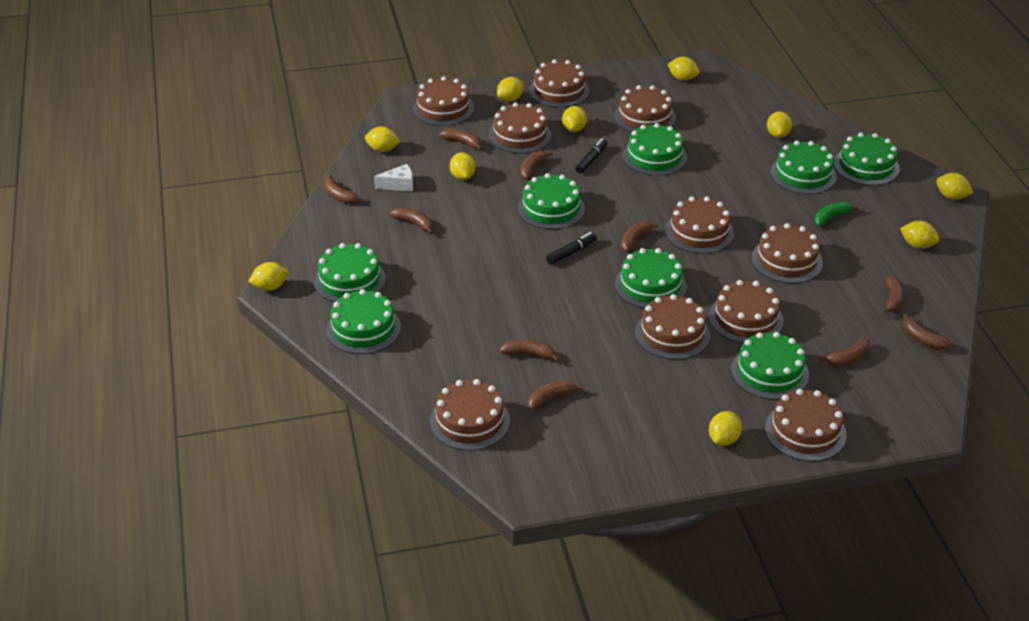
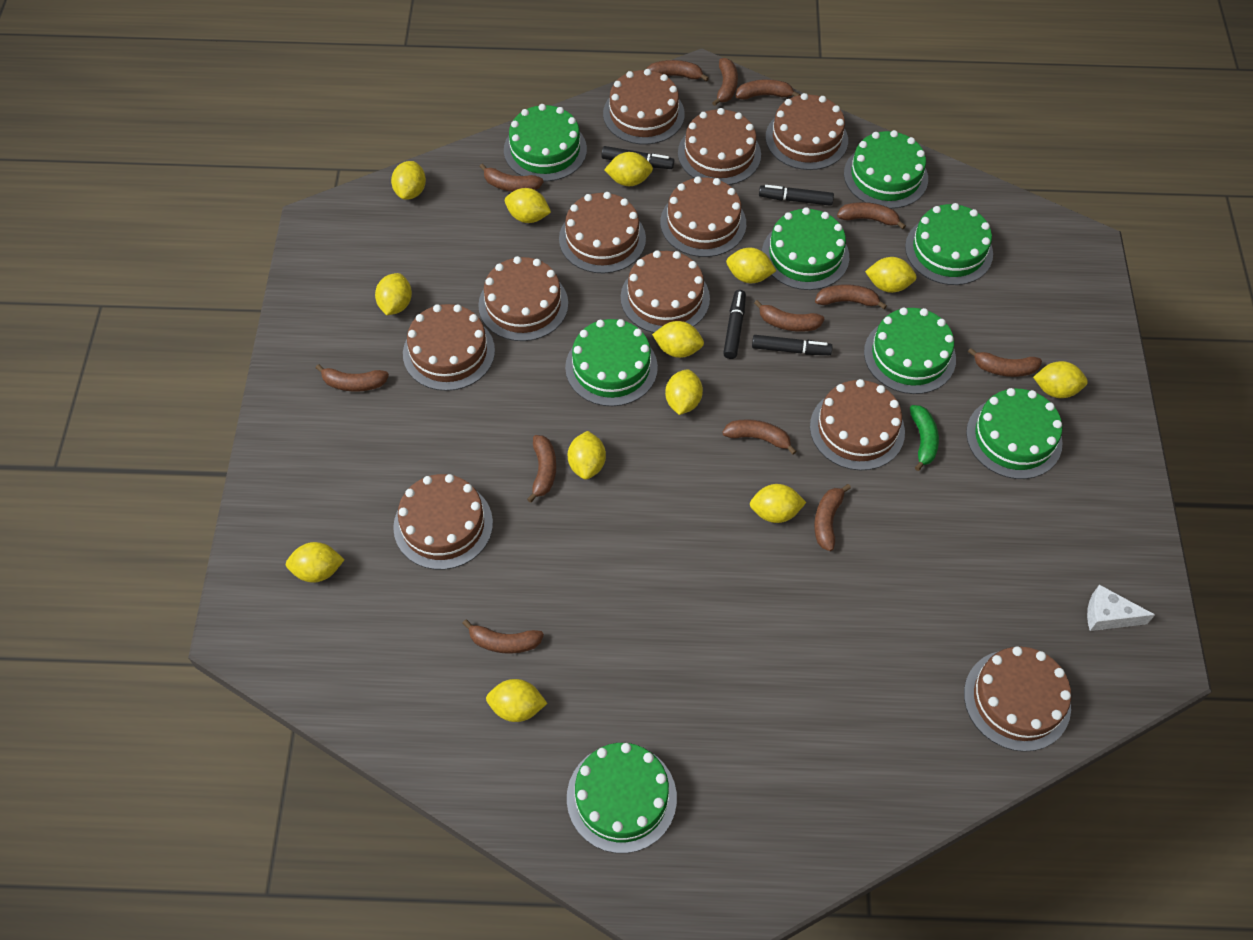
black marker: [546,232,597,265] [575,138,607,174] = 2 -> [601,146,674,169] [723,290,746,359] [752,335,833,355] [759,185,834,206] = 4
brown banana: [324,175,359,204] [390,208,433,234] [439,129,482,151] [500,340,560,362] [520,151,553,179] [528,380,583,410] [621,222,658,252] [819,337,870,366] [882,275,904,314] [903,313,952,350] = 10 -> [316,364,389,392] [462,619,544,654] [480,164,544,192] [527,435,556,503] [647,60,709,82] [712,58,738,106] [722,419,797,455] [736,79,800,100] [754,300,824,332] [814,484,851,551] [815,284,887,309] [837,202,906,229] [968,348,1042,377] = 13
brown cake: [413,76,474,126] [430,379,510,451] [489,102,552,153] [529,59,589,107] [614,85,676,132] [635,294,710,360] [665,196,734,254] [709,280,783,343] [752,223,823,283] [765,389,847,461] = 10 -> [393,474,493,570] [403,304,495,391] [478,256,568,341] [559,192,646,273] [603,69,685,145] [621,250,710,333] [660,176,746,257] [678,108,761,185] [766,93,848,170] [810,379,905,470] [964,646,1071,752] = 11
yellow lemon: [248,262,288,291] [365,127,400,152] [450,152,476,180] [497,77,524,102] [562,106,587,132] [667,57,699,81] [709,411,742,446] [767,111,792,138] [900,221,939,249] [936,173,973,200] = 10 -> [286,542,344,583] [375,273,412,315] [391,161,426,200] [486,679,547,722] [505,188,551,223] [568,431,606,480] [604,152,653,186] [652,321,704,358] [665,369,703,415] [726,248,776,283] [750,484,806,523] [865,257,917,293] [1033,361,1088,398] = 13

